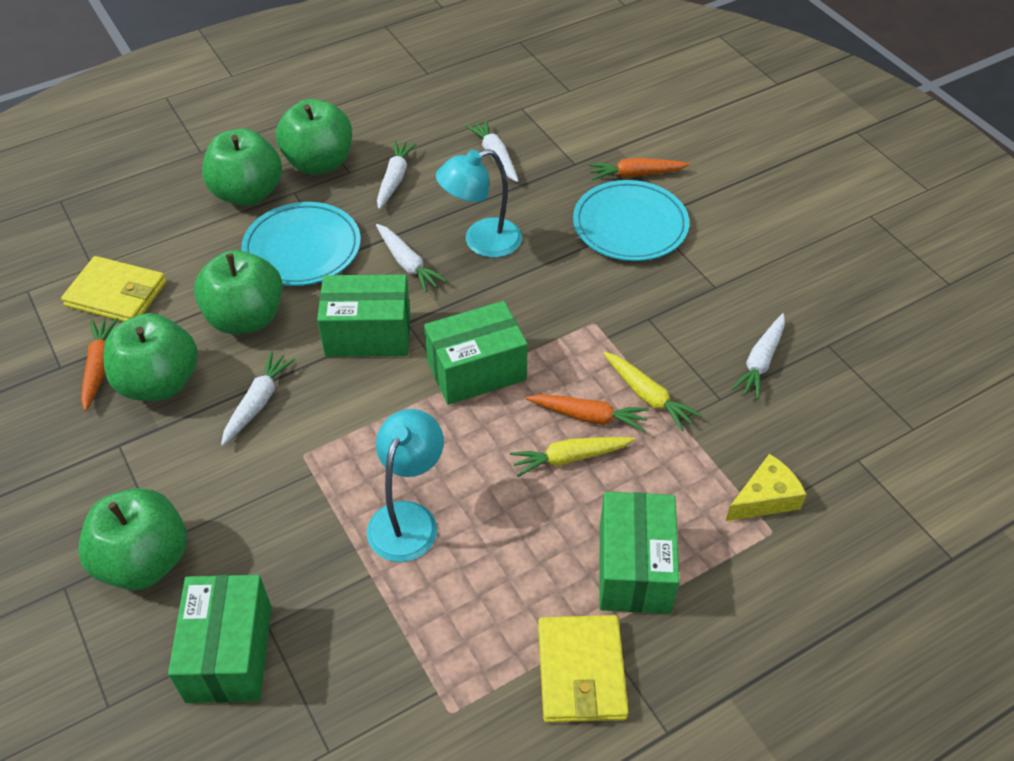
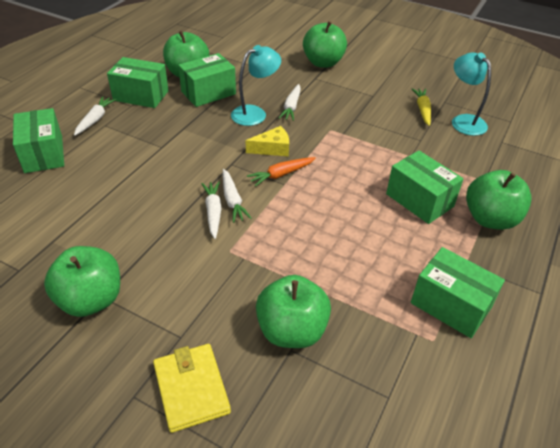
green box: [168,575,272,703] [317,275,410,357] [424,301,528,405] [599,492,679,614] = 4 -> [13,108,64,173] [107,57,169,108] [178,53,236,107] [386,150,464,224] [411,247,505,338] = 5
orange carrot: [81,318,118,411] [526,394,649,431] [588,158,690,180] = 3 -> [247,157,316,187] = 1
turquoise plate: [241,202,361,286] [573,180,689,261] = 2 -> none = 0
white carrot: [221,351,296,446] [376,224,447,293] [377,140,417,209] [465,119,519,182] [731,313,785,399] = 5 -> [74,96,116,136] [201,181,222,239] [223,169,252,223] [278,84,301,121] = 4
yellow carrot: [510,437,635,477] [603,352,701,431] = 2 -> [412,88,431,126] = 1
yellow wallet: [61,256,166,322] [538,615,629,723] = 2 -> [153,344,231,433] = 1

